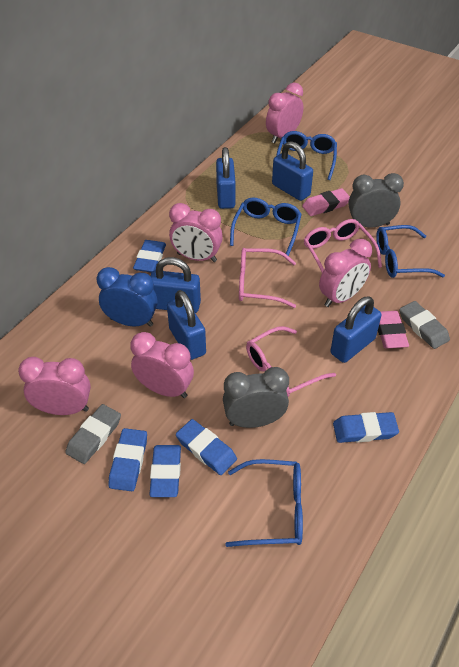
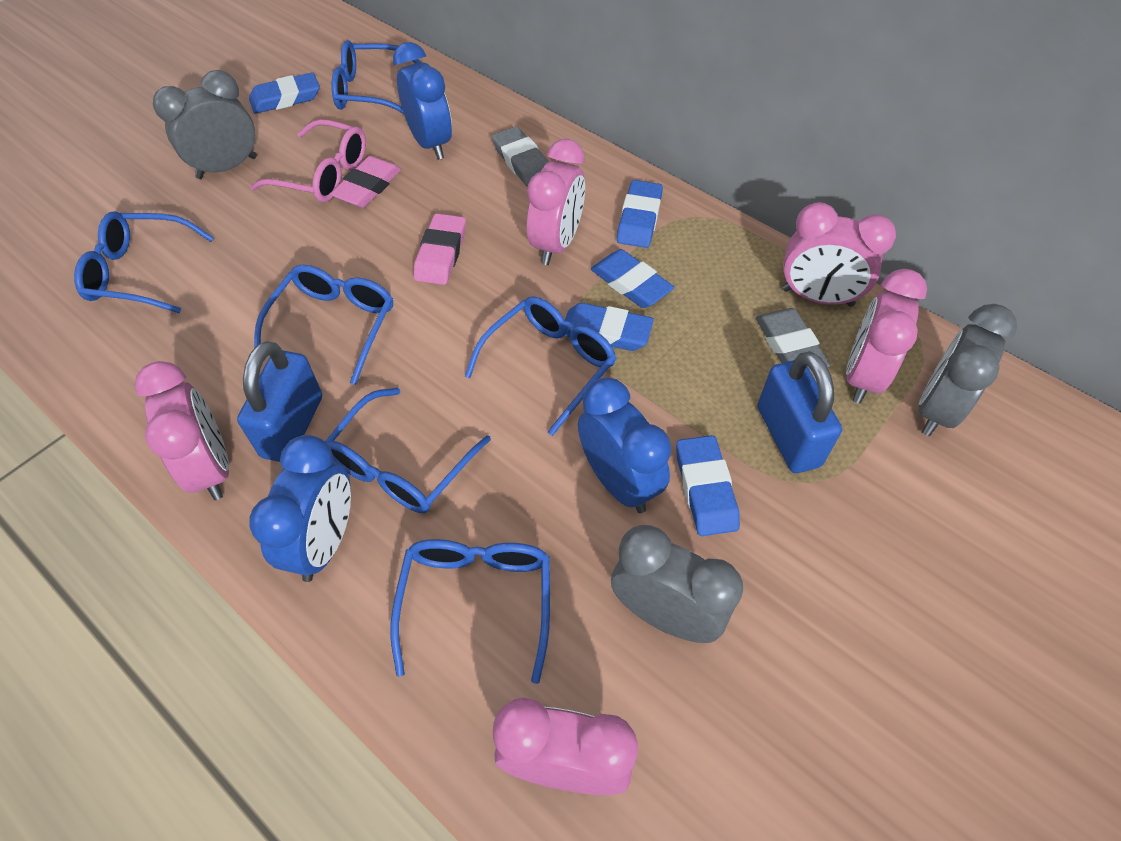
blue clock: [97,267,157,327] = 1 -> [249,435,351,582] [393,42,452,160] [578,377,671,513] = 3
blue glasses: [225,459,303,547] [230,197,302,256] [276,131,337,180] [376,225,445,278] = 4 -> [74,212,214,313] [254,265,393,385] [325,388,491,513] [332,40,420,114] [390,539,550,684] [465,296,616,436] = 6
blue padlock: [151,257,201,313] [167,290,206,360] [216,147,236,209] [272,141,313,201] [330,296,382,363] = 5 -> [237,341,322,462] [758,351,842,473] = 2
grey clock: [223,367,289,428] [348,173,404,228] = 2 -> [153,70,257,179] [611,525,743,643] [919,304,1017,436] = 3
pink glasses: [239,248,296,308] [246,326,336,397] [304,219,382,273] = 3 -> [250,119,366,202] = 1

